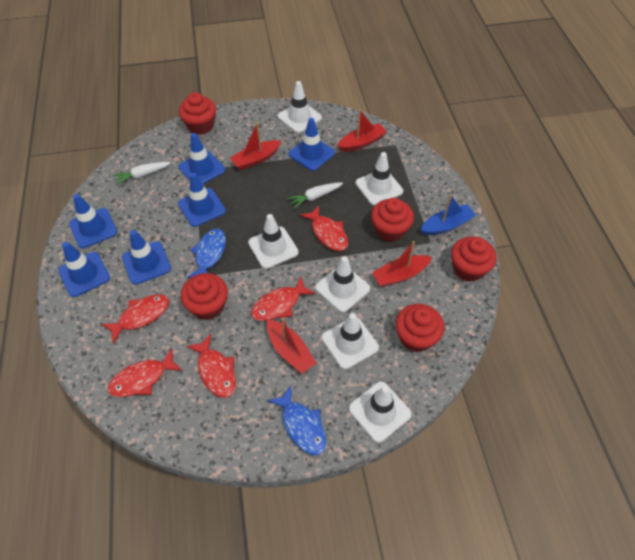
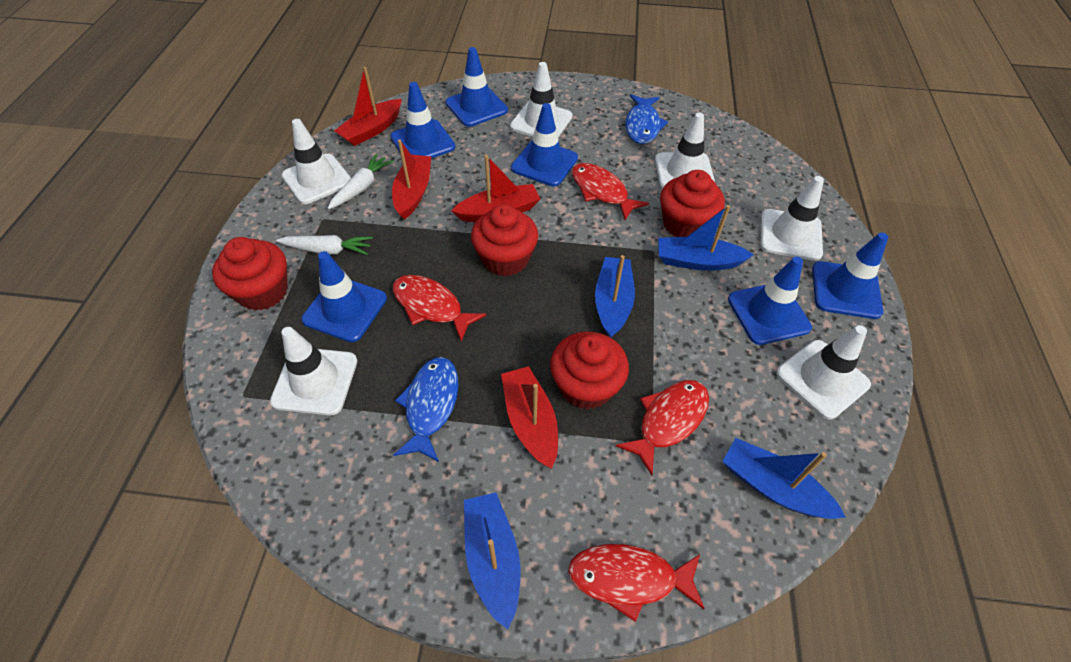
blue boat: [421,194,476,235] = 1 -> [464,492,520,629] [595,255,635,338] [658,205,754,271] [722,438,846,519] = 4
red cupcake: [179,92,216,135] [181,273,228,320] [371,198,414,242] [395,304,444,352] [451,237,497,282] = 5 -> [212,237,288,310] [471,204,538,276] [550,331,629,410] [660,170,725,237] = 4
red fish: [101,294,170,344] [108,349,183,397] [186,334,236,398] [251,277,316,321] [300,205,348,251] = 5 -> [393,275,486,342] [568,544,705,622] [572,163,649,220] [615,380,709,475] = 4

